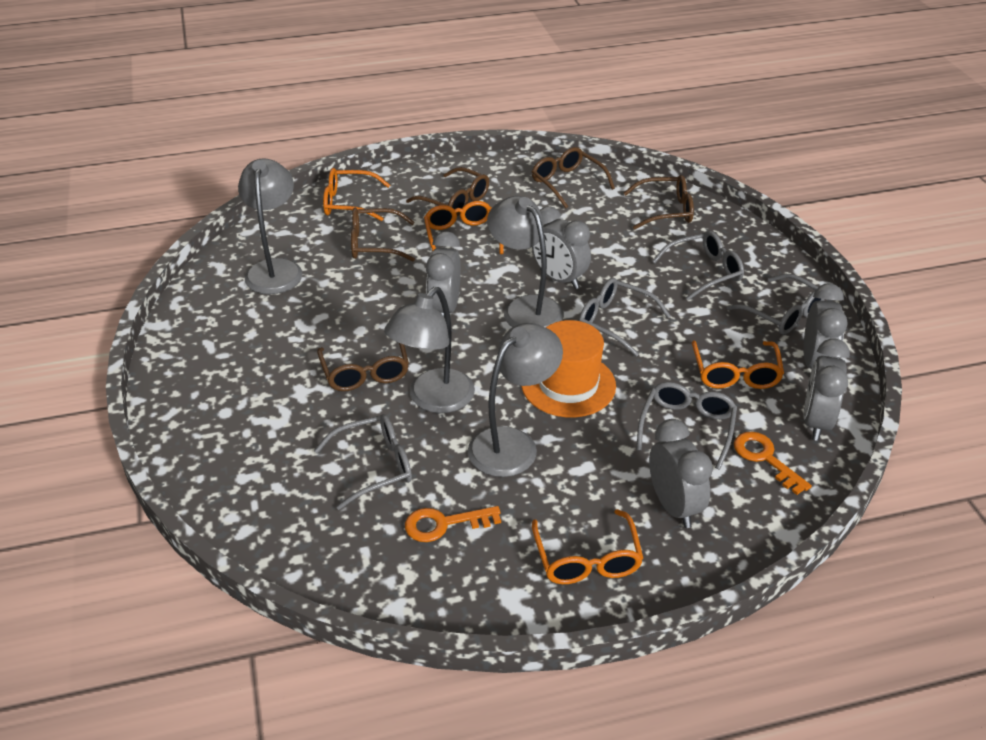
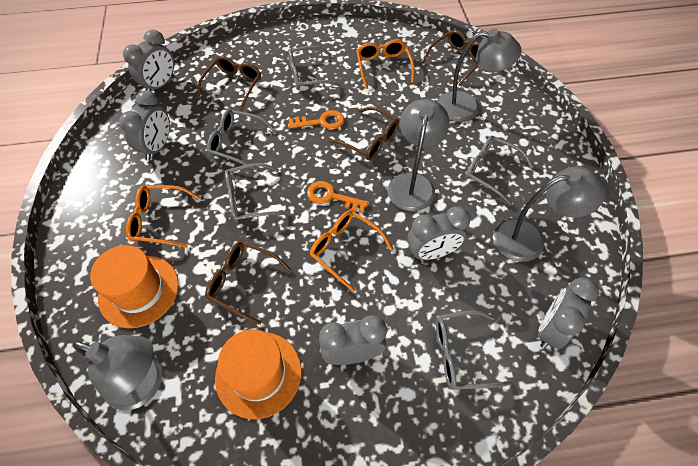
brown glasses: [317,338,409,391] [351,208,415,262] [406,167,489,216] [532,147,615,209] [623,175,694,230] = 5 -> [197,56,261,111] [205,241,291,325] [329,107,399,160] [422,30,480,86] = 4
orange glasses: [323,168,390,221] [424,201,504,254] [532,509,643,584] [692,341,784,389] = 4 -> [126,185,200,248] [309,210,393,292] [356,39,415,89] = 3
orange hat: [521,320,616,417] = 1 -> [90,245,179,328] [215,330,302,419] = 2

